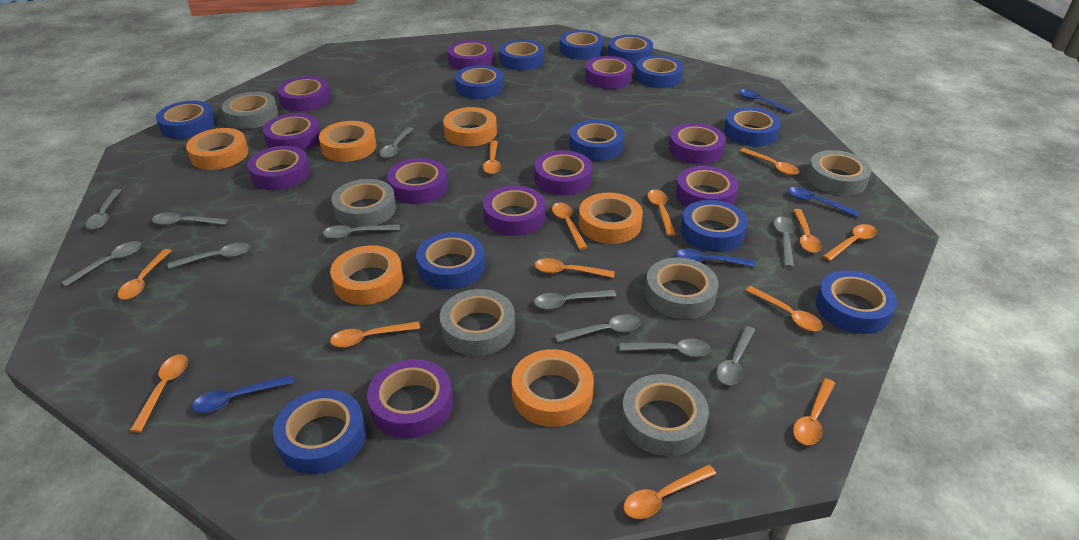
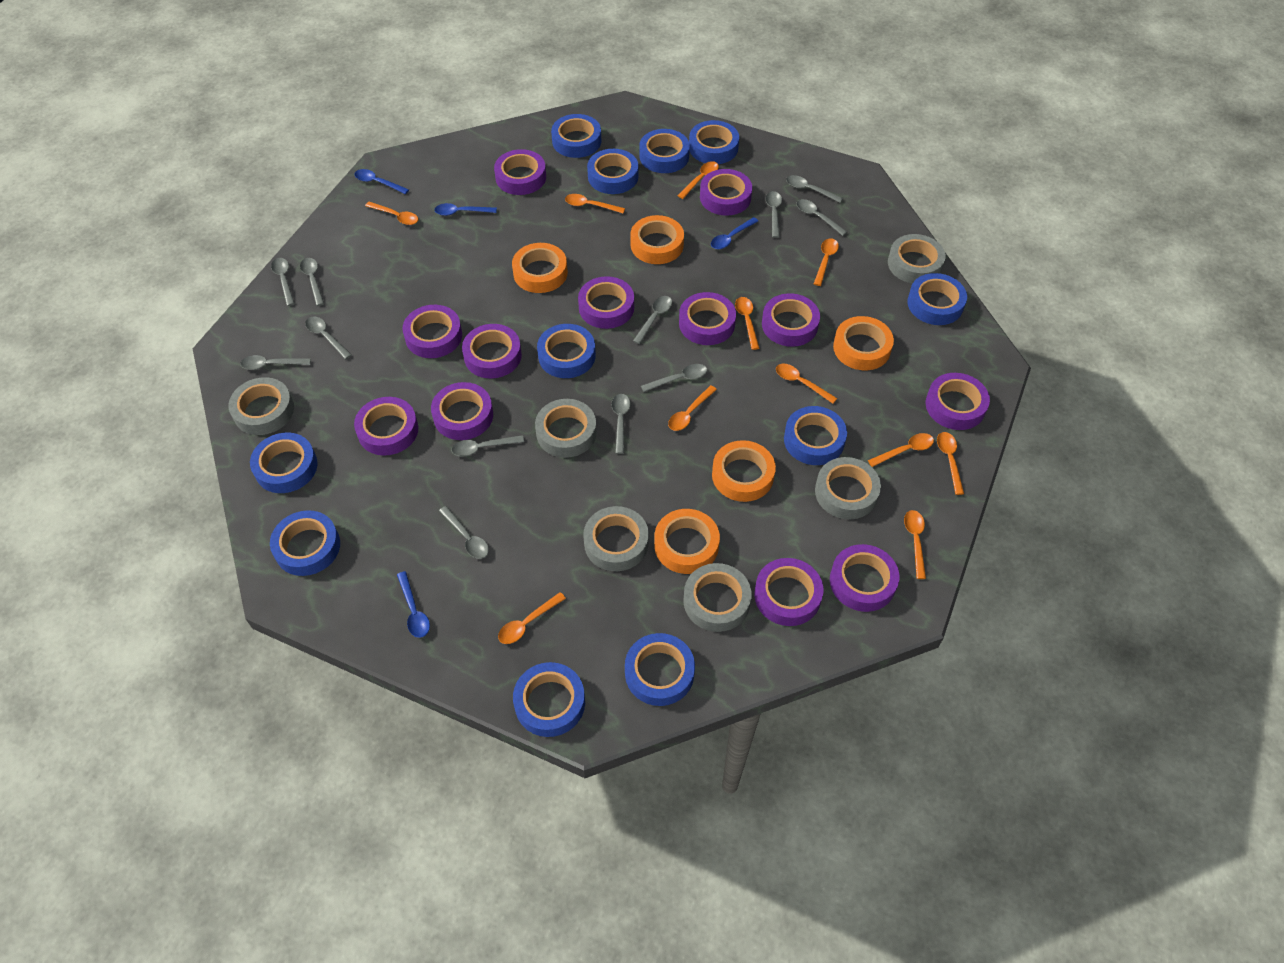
blue tape: [156,101,216,139] [273,389,366,474] [416,232,485,290] [455,65,503,99] [499,40,544,70] [560,30,604,60] [569,120,624,161] [608,35,653,65] [635,56,683,88] [680,200,748,252] [724,107,781,147] [816,270,897,334] = 12 -> [250,433,318,493] [270,510,340,576] [513,662,585,737] [537,324,596,378] [551,114,601,158] [587,149,638,194] [625,633,695,706] [639,129,690,173] [689,120,739,164] [784,406,847,465] [908,273,967,325] = 11
grey spoon: [61,241,141,287] [86,189,122,230] [152,212,228,225] [168,242,250,269] [323,224,400,239] [380,127,413,158] [534,290,616,310] [555,314,641,343] [620,339,711,357] [716,326,755,385] [774,217,794,268] = 11 -> [240,355,311,370] [271,258,295,306] [300,258,324,306] [305,317,352,359] [439,506,489,559] [452,435,524,457] [611,394,631,454] [633,296,672,344] [641,364,707,392] [765,191,782,238] [786,175,843,203] [797,199,847,236] = 12
orange spoon: [118,249,171,300] [130,354,188,432] [330,321,420,347] [483,140,501,174] [535,258,615,278] [552,202,587,250] [624,465,716,519] [647,189,676,236] [740,148,799,175] [745,286,823,331] [793,209,822,253] [793,378,835,445] [823,224,877,261] = 13 -> [365,202,418,225] [498,592,566,644] [565,194,625,213] [668,385,717,431] [678,161,719,199] [735,297,759,350] [776,364,837,404] [814,238,839,286] [868,433,934,467] [904,510,926,579] [937,432,964,495] = 11
orange tape: [186,128,249,170] [319,121,377,162] [330,245,403,305] [443,107,497,146] [512,349,594,427] [579,193,643,244] = 6 -> [512,243,568,293] [630,215,684,264] [654,509,720,574] [712,440,776,502] [833,316,894,370] = 5
purple tape: [247,146,310,190] [263,113,320,151] [277,76,331,111] [367,359,453,439] [387,158,448,204] [447,40,493,70] [483,186,546,236] [534,150,592,195] [585,56,633,89] [668,123,726,164] [676,166,738,207] = 11 -> [354,397,418,456] [403,305,462,358] [431,382,493,440] [462,324,522,379] [494,149,546,195] [578,276,634,329] [679,292,736,345] [700,169,752,216] [754,558,824,626] [762,293,820,347] [830,544,899,612] [926,373,990,430] = 12

